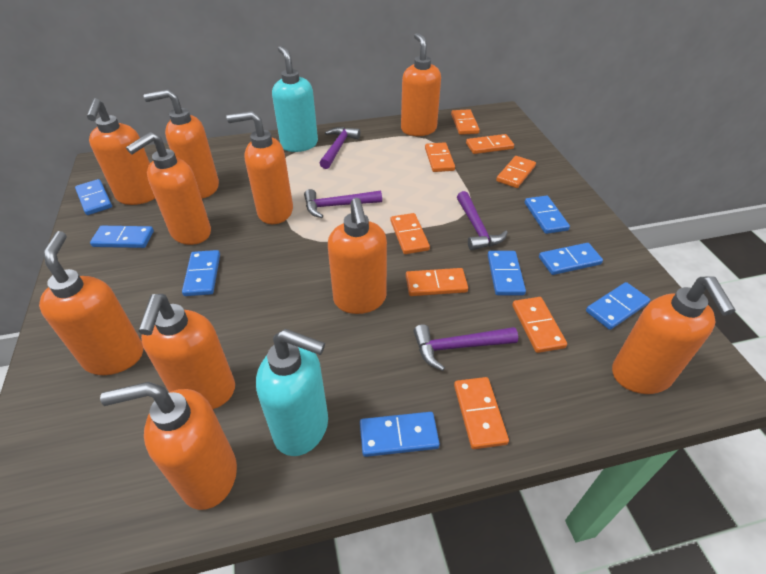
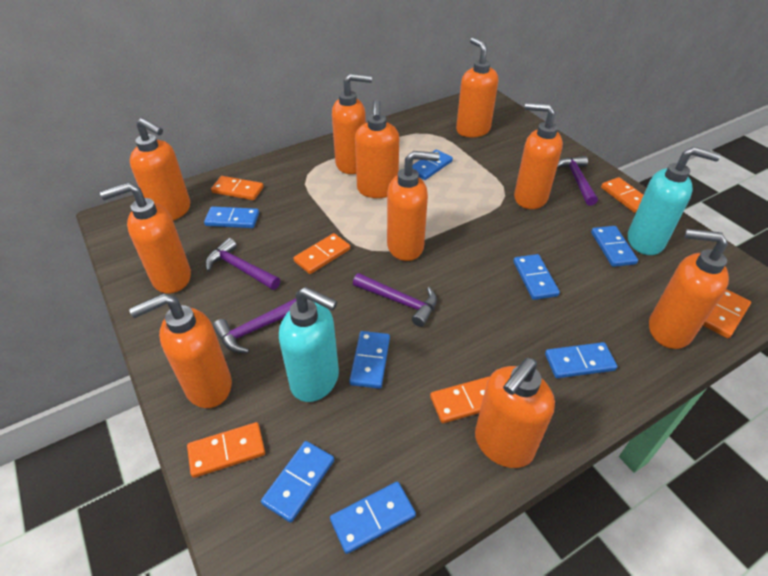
orange domino: [391,213,430,254] [406,268,468,296] [425,142,455,172] [451,109,480,135] [454,377,509,449] [466,134,514,154] [496,156,536,188] [512,297,567,353] = 8 -> [187,422,265,478] [211,176,264,200] [294,233,350,274] [430,376,490,423] [601,177,643,213] [703,289,751,338] = 6

